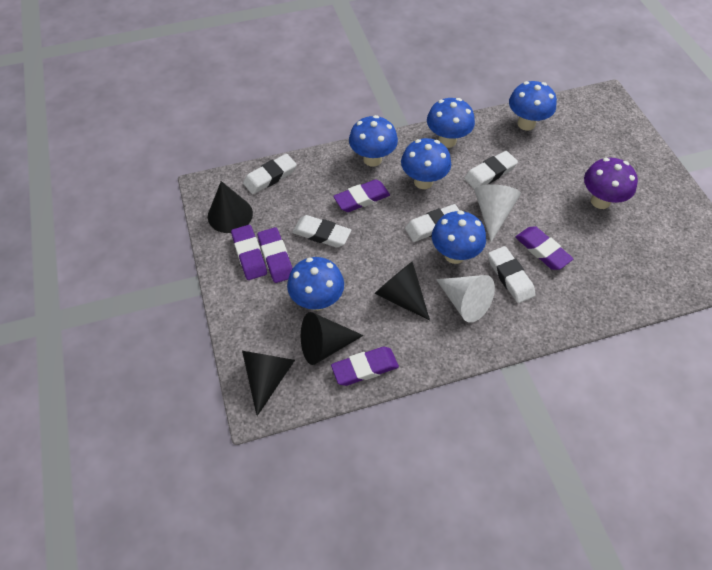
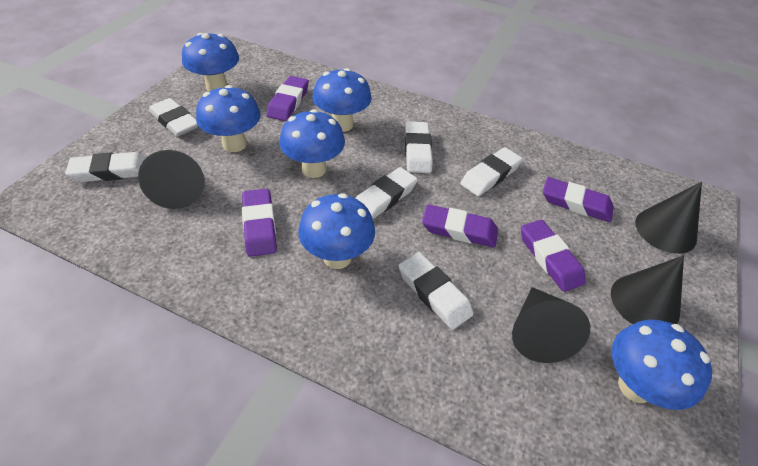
purple mushroom: [584,158,638,209] = 1 -> none = 0
white cone: [436,275,495,323] [474,185,521,242] = 2 -> none = 0
white eraser: [243,154,297,194] [292,215,351,248] [405,204,460,242] [464,151,518,189] [488,246,536,303] = 5 -> [65,152,146,182] [149,98,198,136] [355,167,418,219] [398,252,473,330] [405,122,433,173] [460,147,523,196] = 6

